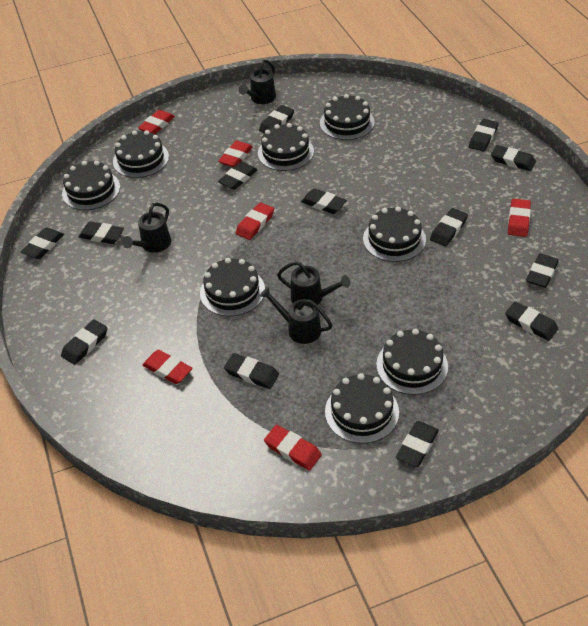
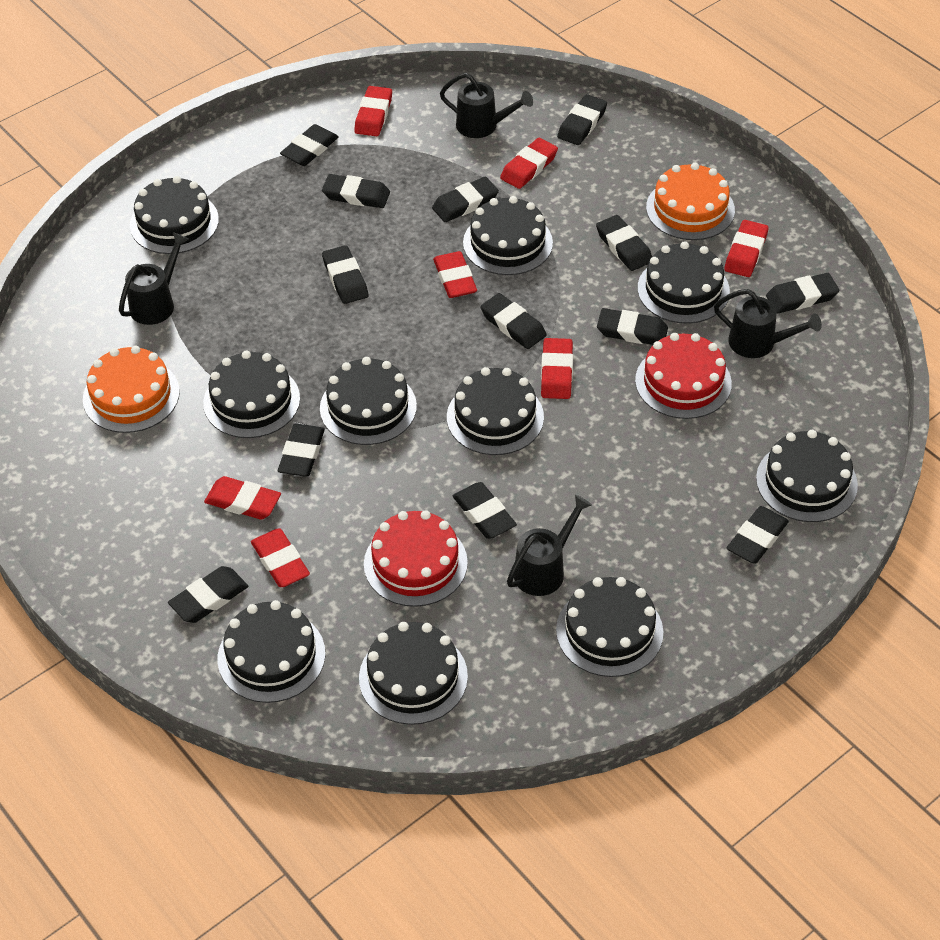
black cake: [62,161,120,210] [113,130,169,178] [200,258,265,316] [258,123,314,171] [320,94,375,140] [325,373,399,444] [363,207,426,262] [376,329,448,395] = 8 -> [130,176,219,254] [203,351,300,438] [218,600,325,703] [320,357,417,445] [359,622,468,725] [447,367,544,455] [463,196,553,275] [556,577,663,677] [638,241,730,324] [756,430,858,522] = 10
orange cake: none = 0 -> [83,346,180,433] [646,163,735,240] = 2
red cake: none = 0 -> [364,510,468,607] [635,333,732,419] = 2
red eraser: [138,110,175,134] [142,350,192,384] [218,141,253,167] [236,202,274,240] [264,425,322,471] [508,199,531,237] = 6 -> [204,476,281,520] [251,528,310,587] [354,86,392,136] [433,251,477,298] [500,138,558,189] [541,338,573,399] [724,220,769,277] = 7

